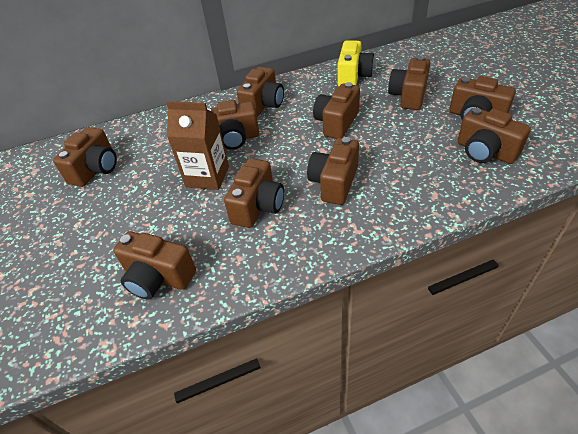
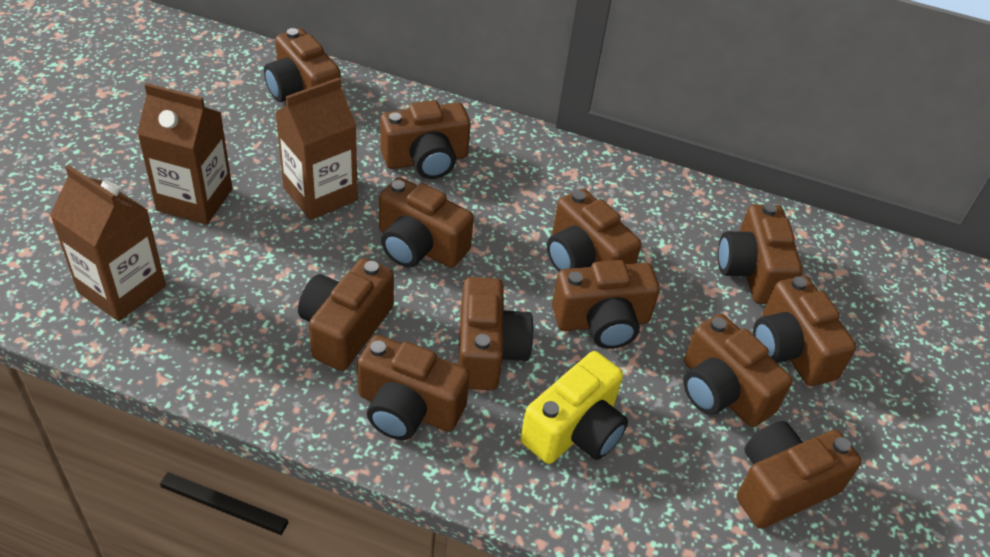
brown camera: [53,127,117,187] [113,231,196,300] [207,100,259,150] [224,158,284,228] [237,67,284,117] [307,137,359,205] [313,82,360,139] [388,56,430,110] [449,76,516,121] [457,107,531,164] = 10 -> [264,28,341,102] [298,258,394,371] [357,335,470,440] [379,177,474,268] [380,100,471,179] [458,277,534,390] [547,189,641,272] [552,260,660,349] [683,314,793,427] [718,203,802,304] [737,421,862,529] [753,276,856,386] = 12
brown carton: [166,101,229,190] = 1 -> [50,165,166,321] [137,83,233,225] [275,78,358,220] = 3

